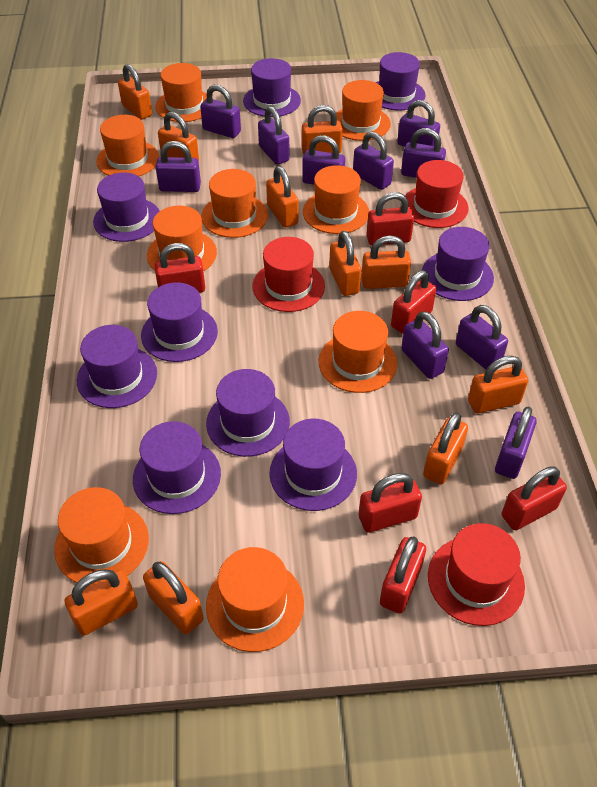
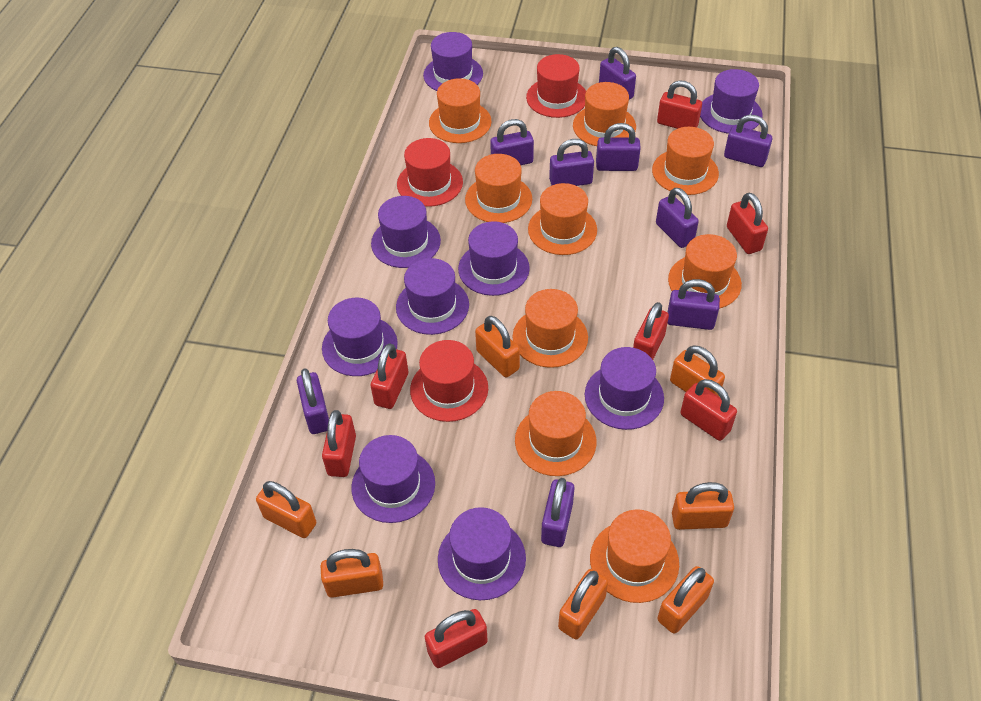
orange padlock: [65,569,138,636] [118,64,152,120] [143,561,204,634] [158,112,199,161] [266,166,299,228] [302,105,343,155] [329,231,361,296] [361,236,411,289] [423,412,468,484] [468,356,528,413] = 10 -> [256,481,316,538] [321,549,383,598] [475,316,520,377] [558,569,608,639] [657,566,714,634] [670,345,725,396] [672,482,734,530] = 7
purple padlock: [156,141,201,192] [200,85,241,138] [258,106,290,165] [302,135,345,185] [353,132,394,190] [397,100,440,147] [401,128,446,178] [401,311,449,379] [456,305,508,370] [495,407,537,479] = 10 -> [297,368,329,434] [490,119,534,165] [541,478,574,547] [549,139,594,186] [596,123,641,171] [599,47,636,100] [656,188,699,248] [667,279,720,330] [724,115,772,167] = 9
red padlock: [154,243,205,293] [359,473,422,533] [366,192,414,246] [380,536,426,614] [391,270,436,334] [501,466,567,530] = 6 -> [322,410,356,477] [370,343,408,409] [425,609,488,668] [633,302,669,360] [657,80,702,129] [680,379,737,441] [727,193,768,254] = 7

